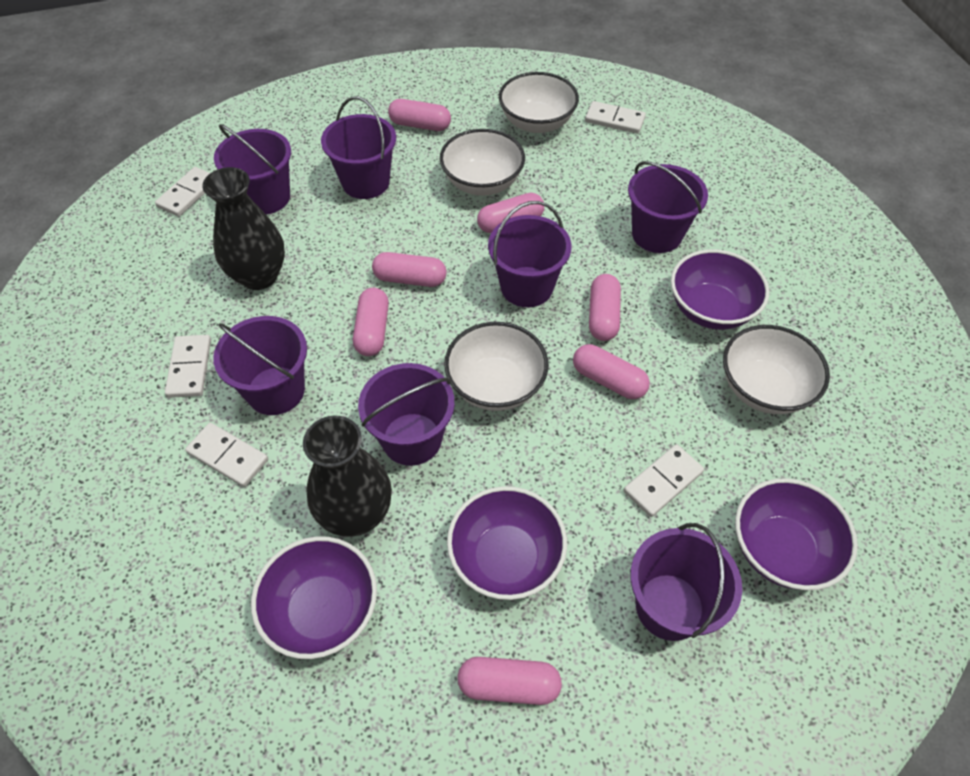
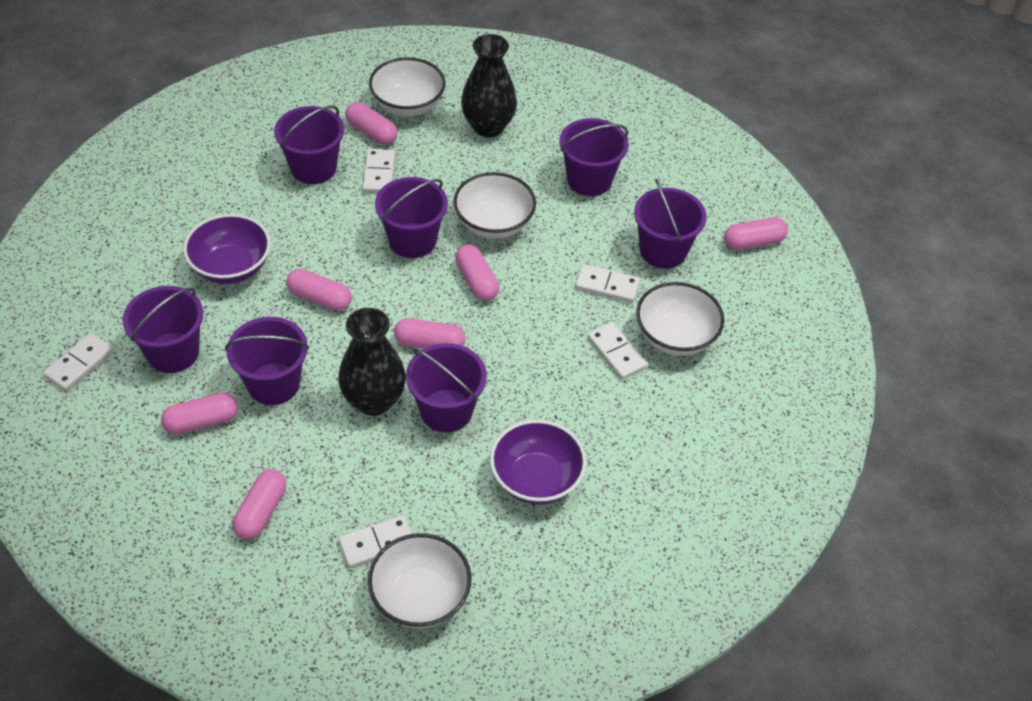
purple bowl: [251,536,377,659] [447,486,567,600] [671,249,769,330] [735,478,858,590] = 4 -> [183,214,271,284] [490,420,587,504] = 2

